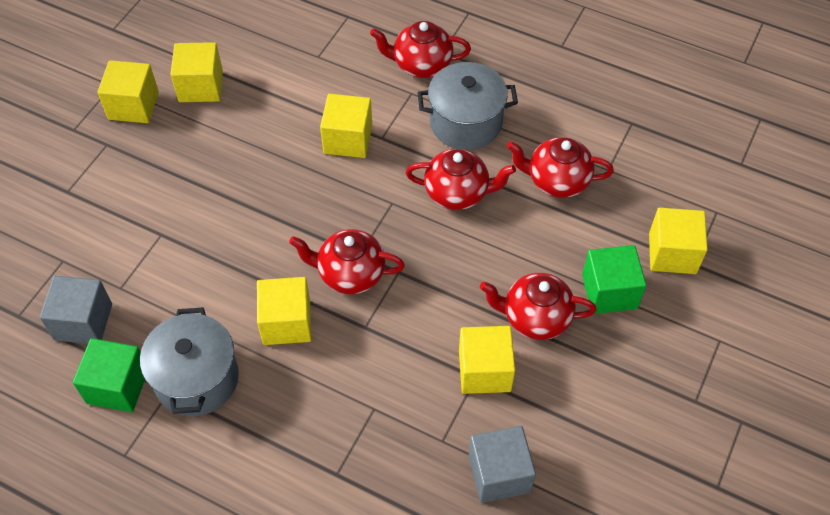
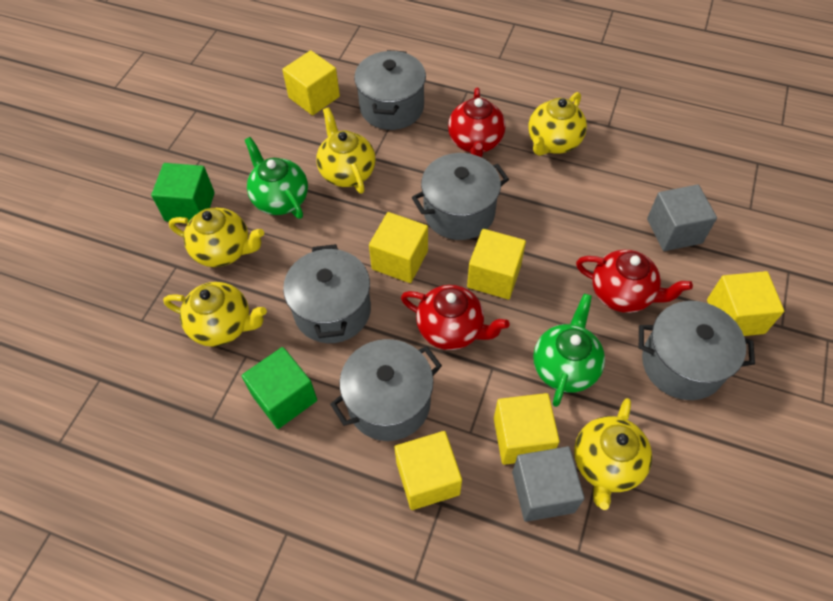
green teapot: none = 0 -> [245,137,308,219] [533,294,605,407] = 2
grey pot: [140,308,239,416] [417,62,518,150] = 2 -> [283,244,371,343] [330,339,442,441] [354,50,426,130] [412,153,509,240] [639,301,755,400] = 5
red teapot: [289,229,405,294] [370,21,471,78] [406,149,516,210] [480,273,597,340] [507,137,614,198] = 5 -> [401,285,509,350] [448,87,506,158] [576,250,693,313] = 3
yellow teapot: none = 0 -> [163,282,267,347] [169,207,264,267] [316,107,376,194] [528,92,587,156] [574,398,652,510] = 5

